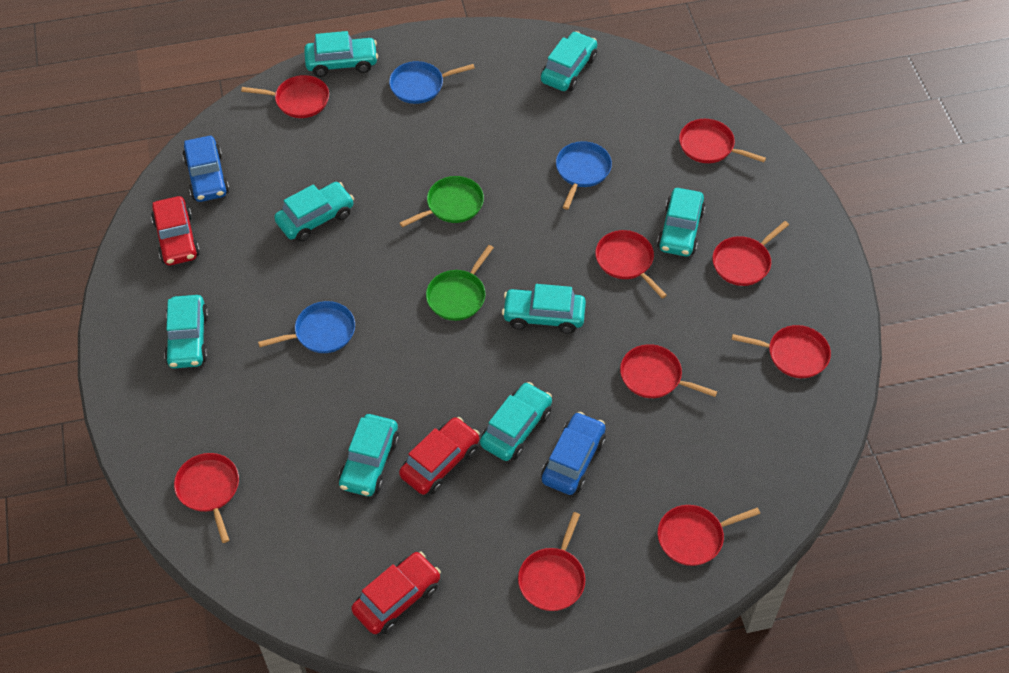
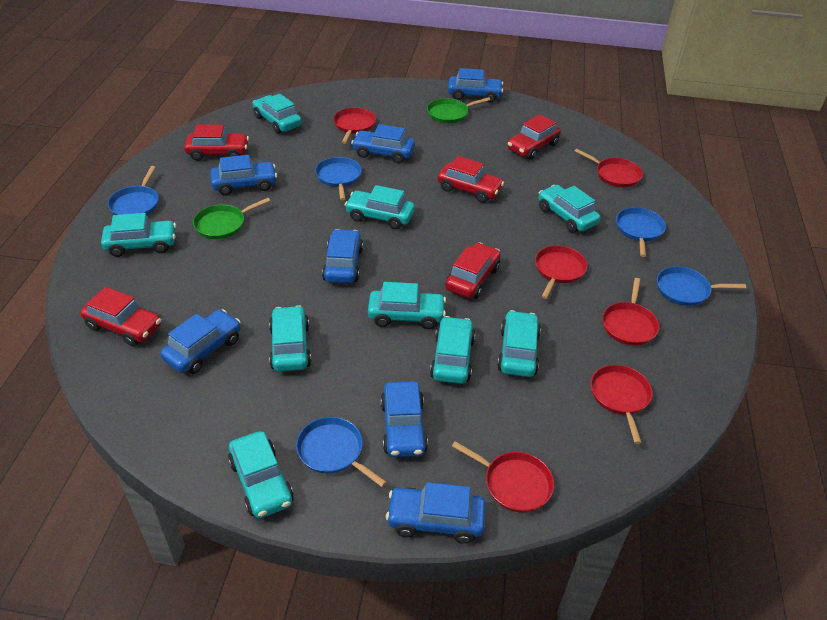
blue car: [182,135,229,202] [541,412,606,495] = 2 -> [160,309,241,374] [210,155,277,196] [322,229,363,283] [351,124,415,163] [380,381,428,457] [386,482,485,544] [448,68,503,103] = 7
blue pan: [258,301,355,353] [389,61,475,104] [556,141,612,210] = 3 -> [108,166,159,215] [296,417,387,487] [315,157,362,201] [616,207,666,257] [657,266,746,306] = 5
red car: [151,196,200,265] [351,552,441,634] [399,417,480,495] = 3 -> [80,287,161,346] [184,124,249,161] [438,156,504,203] [445,242,501,299] [507,114,561,159] = 5
red pan: [174,453,239,543] [241,75,329,118] [518,512,585,611] [595,230,667,298] [620,344,717,398] [658,505,760,566] [679,119,766,163] [712,221,789,286] [732,325,831,378] = 9 -> [333,107,376,144] [452,441,554,512] [535,245,587,299] [574,149,643,187] [591,365,653,444] [602,278,659,345] = 6
turquoise car: [164,295,209,368] [274,182,354,242] [304,31,378,77] [338,414,399,496] [480,382,552,461] [502,284,586,334] [541,31,597,91] [657,188,706,257] = 8 -> [101,213,176,257] [228,431,294,518] [253,94,302,134] [269,305,311,372] [345,185,415,230] [368,282,446,329] [430,316,475,384] [497,310,541,377] [538,185,601,233] = 9

